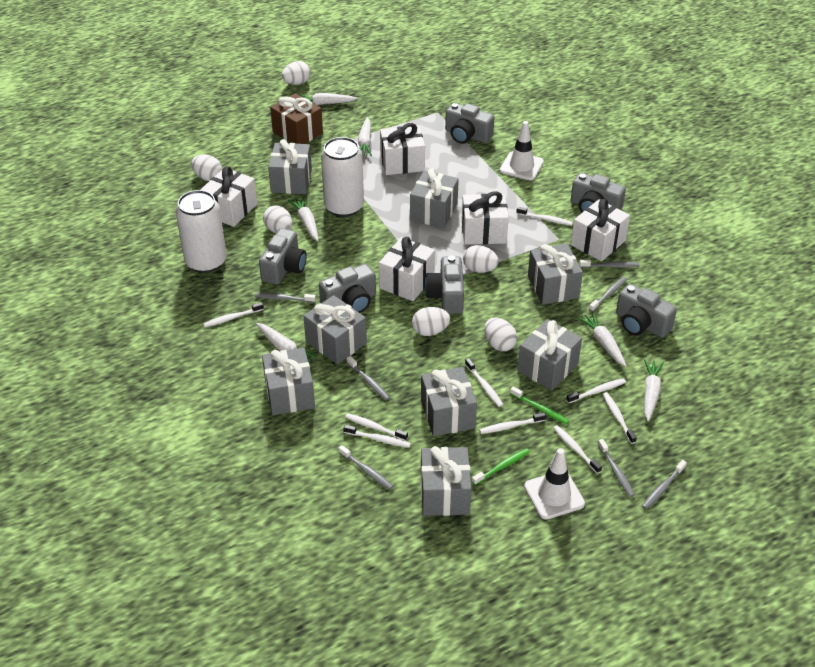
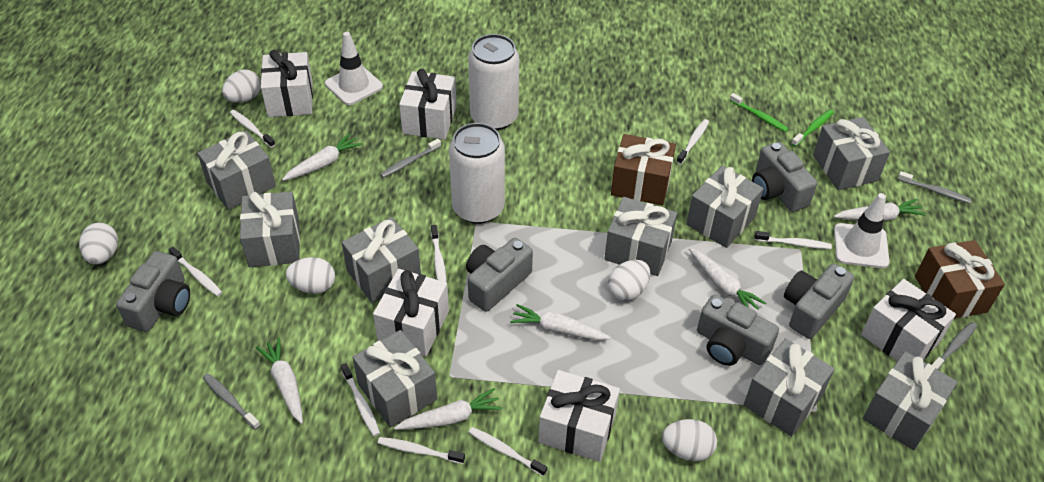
brown gift: [270,93,323,144] = 1 -> [611,134,676,206] [915,240,1005,319] = 2
grey camera: [259,228,307,285] [319,264,376,313] [425,256,464,314] [445,103,495,144] [571,173,626,212] [616,284,677,338] = 6 -> [116,251,190,332] [466,238,533,312] [697,294,779,366] [752,142,817,212] [784,263,854,339] = 5
grey gift: [262,348,315,415] [268,139,312,194] [303,295,367,364] [410,169,459,228] [421,367,477,436] [421,446,471,516] [517,319,582,390] [528,243,583,305] = 8 -> [197,131,276,210] [240,192,300,267] [342,217,421,303] [353,330,437,428] [605,197,677,276] [686,166,764,248] [743,338,835,437] [813,117,890,190] [863,351,958,450] = 9
grey toothbrush: [255,293,316,303] [339,445,393,490] [347,356,390,400] [579,260,640,268] [589,277,627,312] [598,439,635,497] [642,460,687,509] = 7 -> [203,373,261,430] [380,139,441,178] [898,171,972,204] [932,322,977,370] = 4
white egg: [191,154,222,181] [263,206,292,233] [282,61,311,85] [412,307,450,336] [463,245,499,273] [484,318,517,351] = 6 -> [79,223,118,264] [222,70,261,103] [286,257,335,294] [608,260,650,301] [662,419,717,461] = 5
white toothbrush: [203,302,264,327] [343,424,411,448] [345,413,408,441] [465,358,503,407] [479,412,546,434] [516,207,573,226] [553,425,602,474] [566,378,626,403] [603,392,637,444] = 9 -> [169,247,222,296] [230,110,275,148] [341,363,380,436] [378,437,465,464] [431,225,446,282] [468,427,547,476] [676,119,709,164] [755,231,832,249] = 8

